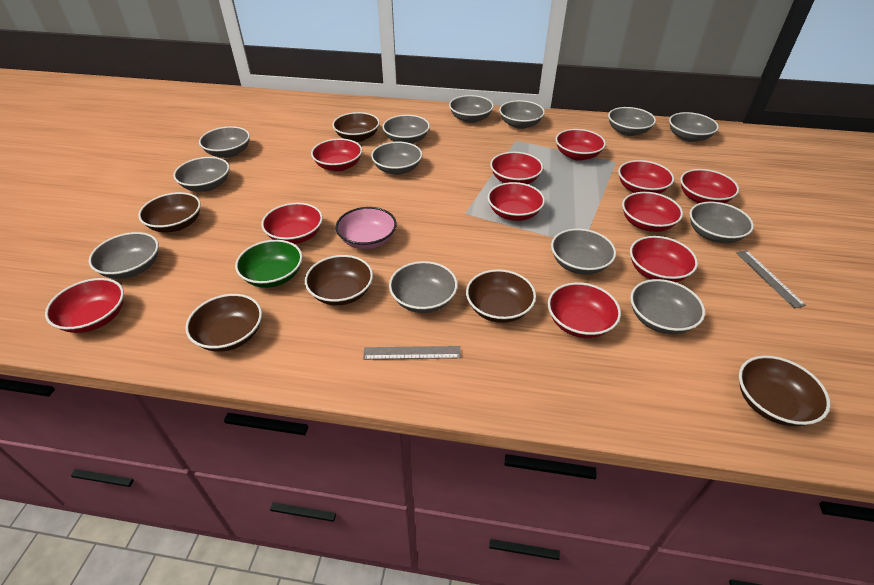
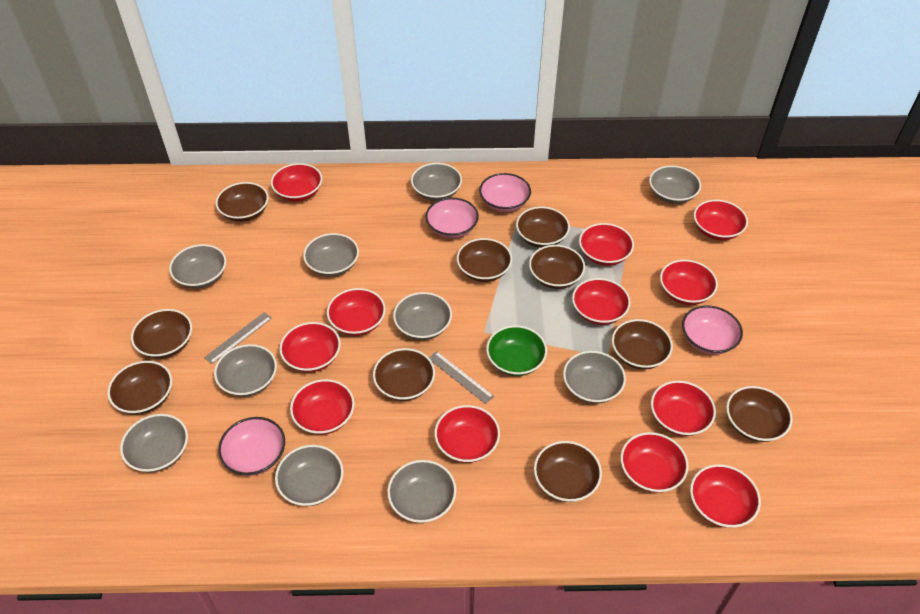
brown bowl: [138,192,201,232] [185,294,262,352] [305,255,373,306] [332,112,380,142] [466,269,536,323] [739,355,830,426] = 6 -> [107,361,172,414] [131,309,192,358] [216,182,269,222] [373,348,435,401] [457,238,512,282] [516,207,570,248] [529,245,585,289] [534,441,602,502] [612,319,673,369] [726,386,793,442] = 10
grey bowl: [89,232,159,279] [173,157,230,192] [199,126,250,158] [371,142,422,175] [382,115,430,144] [389,261,458,313] [449,95,494,123] [499,100,545,129] [551,228,616,275] [608,107,656,136] [630,279,705,334] [669,112,719,142] [689,202,754,243] = 13 -> [120,414,188,472] [169,244,226,289] [214,344,277,397] [275,445,344,506] [303,233,359,277] [387,460,456,523] [393,292,452,340] [411,163,462,201] [563,351,626,404] [649,165,701,204] = 10
pink bowl: [336,207,397,249] = 1 -> [218,417,285,476] [425,198,479,238] [479,173,531,212] [682,305,743,355] = 4
red bowl: [45,278,124,333] [261,203,323,244] [311,139,362,171] [487,182,545,221] [490,152,543,184] [548,282,621,338] [555,129,606,161] [618,160,674,194] [622,192,683,232] [630,236,698,282] [680,169,739,203] = 11 -> [271,163,322,202] [279,322,341,372] [290,379,355,435] [327,288,386,336] [434,405,500,463] [572,278,630,325] [579,223,634,266] [621,432,689,493] [651,381,716,436] [660,260,718,305] [690,464,761,528] [694,200,748,241] = 12

